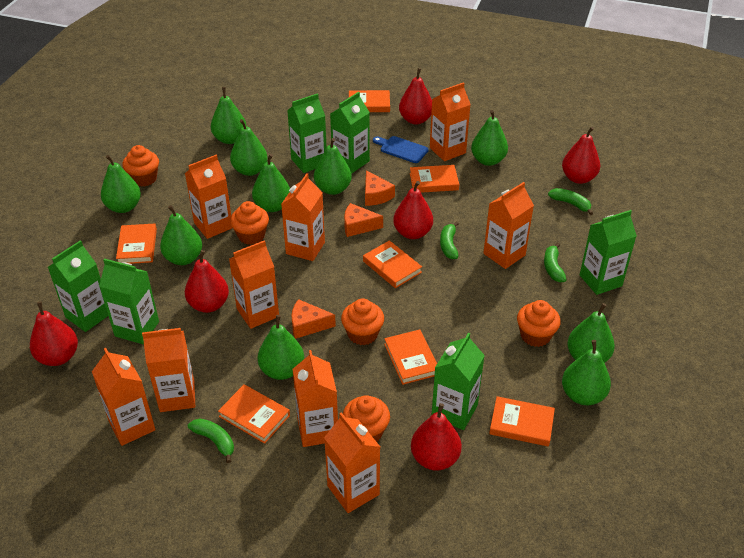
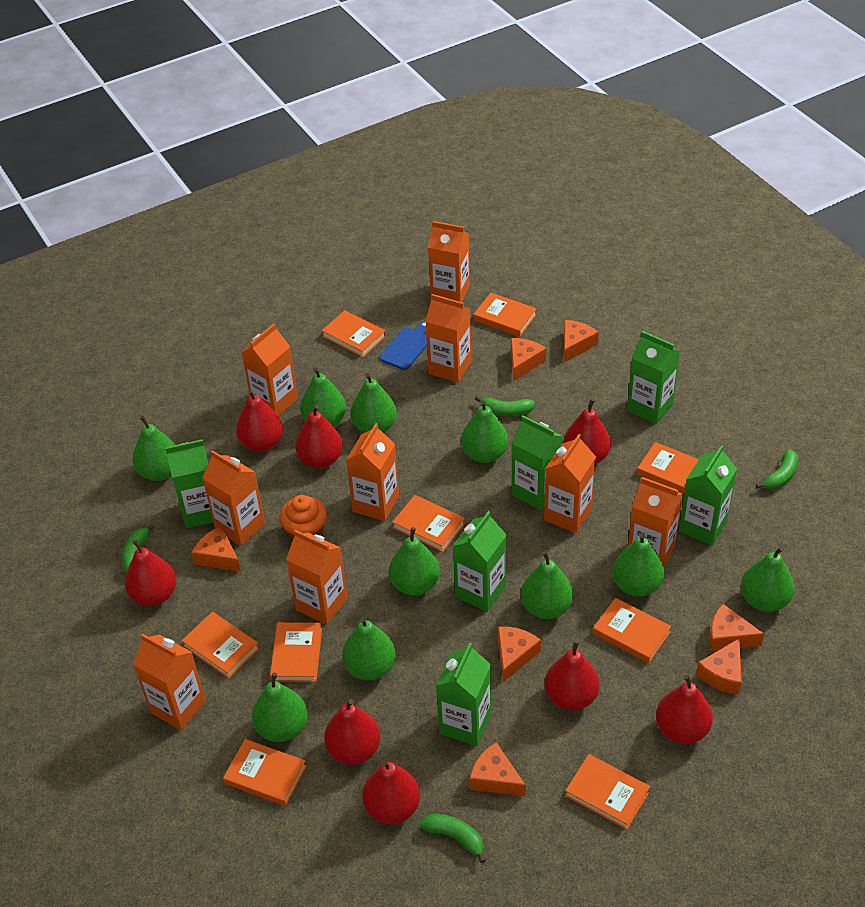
orange book: [116,223,157,264] [218,384,290,444] [349,90,390,112] [363,240,422,288] [384,330,437,385] [410,165,459,193] [489,396,555,447] = 7 -> [182,612,259,679] [223,739,306,806] [270,622,322,682] [322,310,386,357] [392,495,465,552] [474,293,537,337] [565,754,650,830] [593,598,671,663] [637,442,699,494] = 9
orange cheese: [291,299,336,339] [344,203,383,237] [365,171,395,206] = 3 -> [192,526,241,572] [470,742,526,796] [498,626,541,682] [511,338,546,381] [564,320,599,362] [696,638,742,695] [709,604,764,651] = 7
orange cupcake: [122,145,159,186] [230,201,269,245] [341,299,384,345] [343,395,390,442] [517,300,561,347] = 5 -> [279,495,327,541] = 1
red pear: [30,301,78,366] [185,250,229,313] [393,181,433,239] [399,68,432,124] [411,403,462,471] [562,127,600,184] = 6 -> [125,540,176,606] [236,389,283,451] [295,405,343,468] [324,699,380,765] [362,760,420,824] [545,640,600,710] [563,399,611,464] [656,675,713,744] = 8

